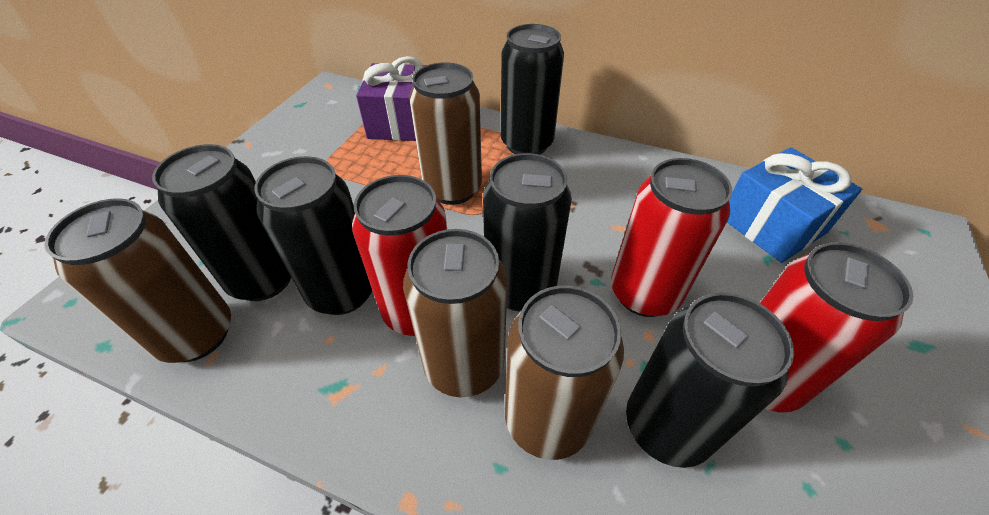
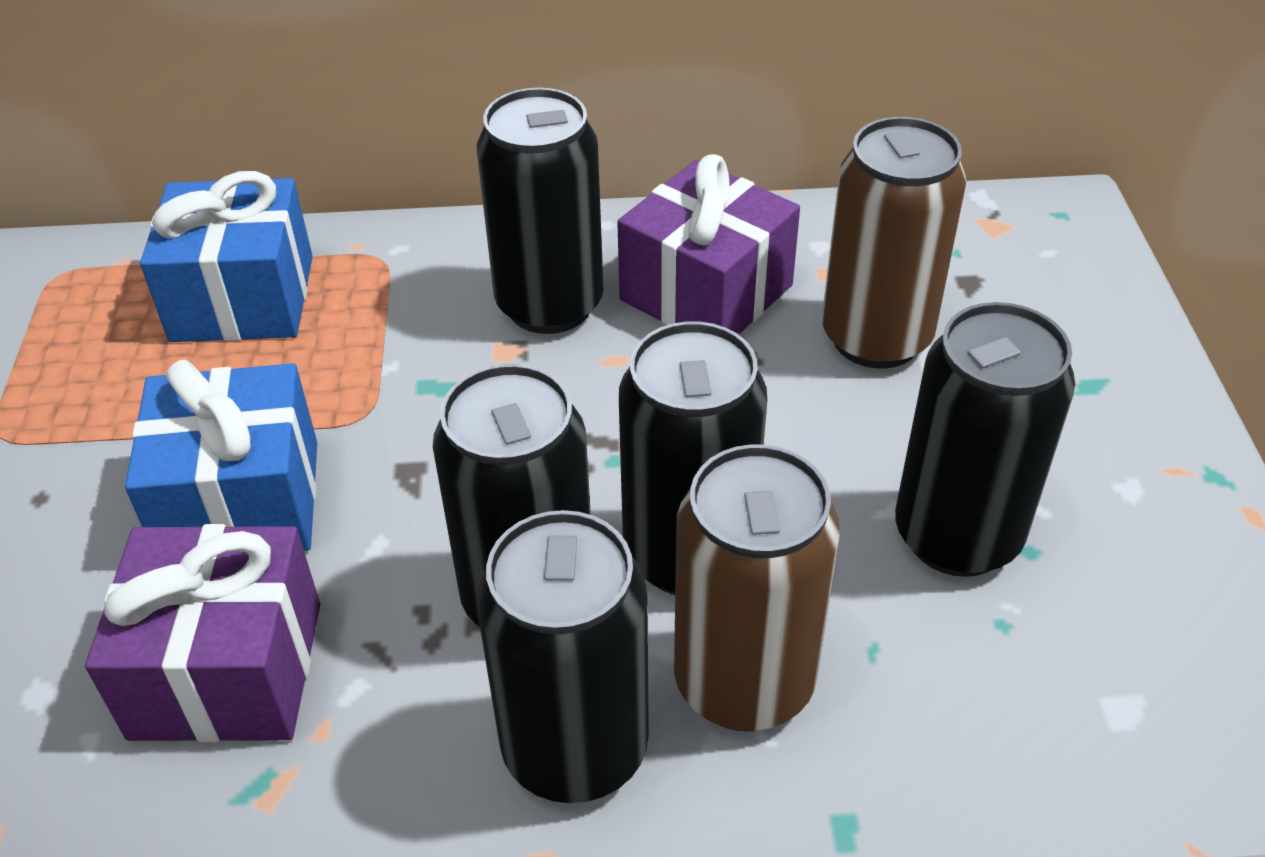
blue gift: [727,147,862,263] = 1 -> [125,359,317,551] [140,171,313,342] = 2
brown can: [44,198,231,363] [403,229,507,397] [409,62,482,205] [505,286,624,460] = 4 -> [674,444,840,731] [822,117,966,369] = 2
purple gift: [356,56,426,141] = 1 -> [85,524,320,742] [617,154,800,335] = 2
red can: [352,175,447,336] [611,158,732,317] [760,242,914,412] = 3 -> none = 0

